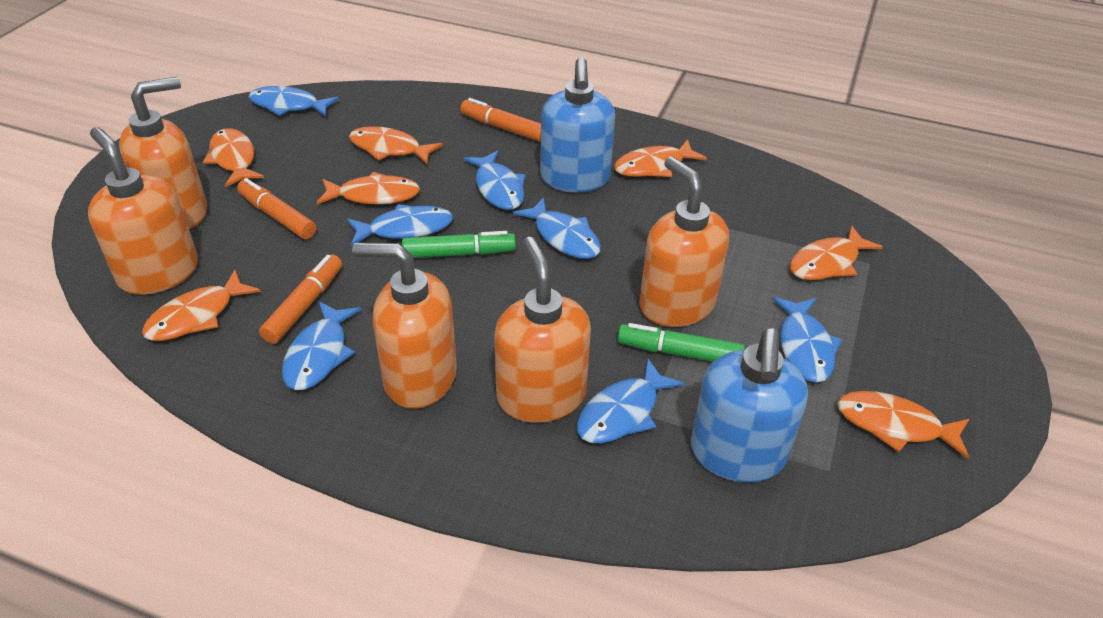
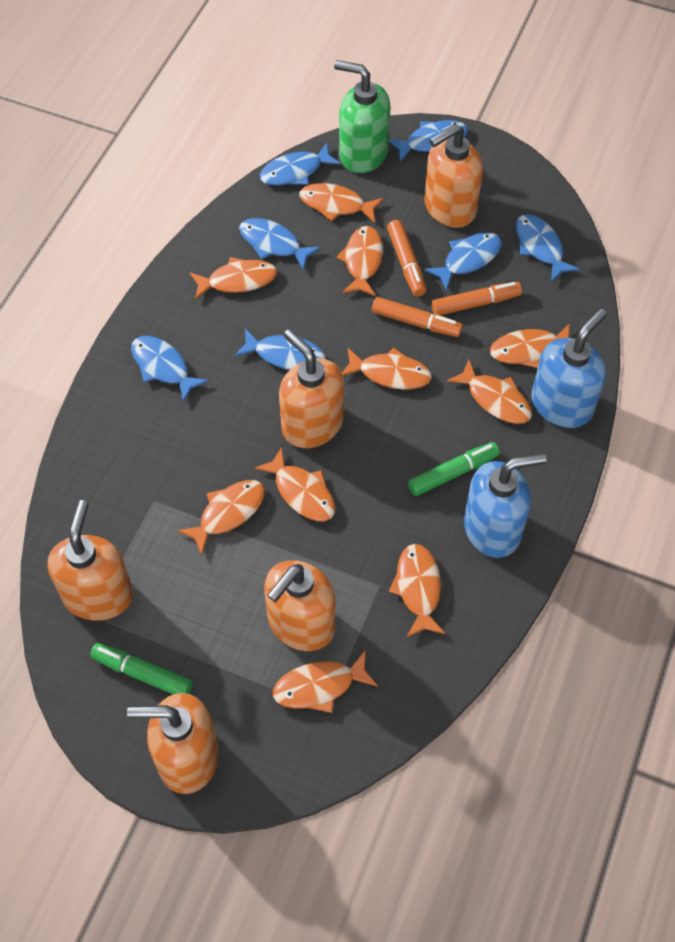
green soap dispenser: none = 0 -> [334,60,391,173] = 1
orange fish: [142,270,261,341] [203,128,264,187] [317,172,420,204] [349,126,443,164] [614,139,707,177] [790,225,883,280] [837,391,969,459] = 7 -> [177,480,265,555] [190,257,277,300] [254,447,335,521] [273,650,378,713] [299,183,384,223] [337,226,383,296] [342,347,432,390] [389,544,445,637] [447,360,532,424] [490,323,570,368] = 10

